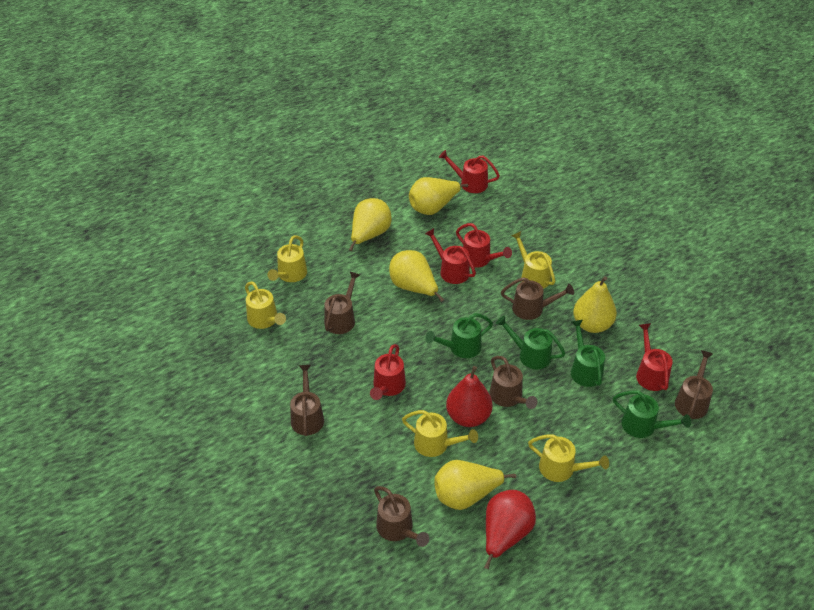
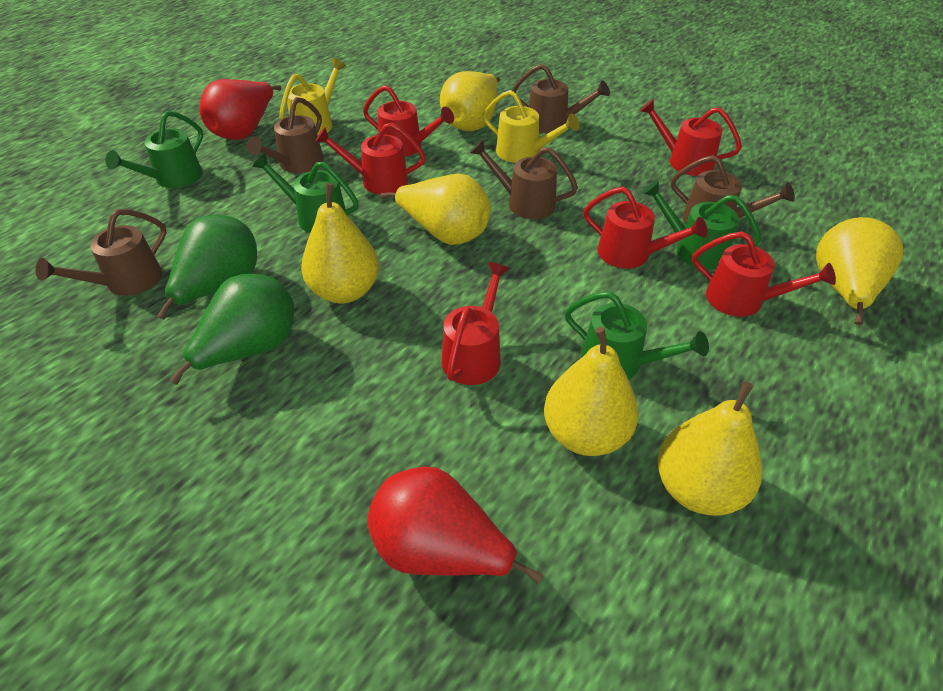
brown watering can: [290,365,324,436] [324,271,360,334] [374,486,429,547] [490,356,538,409] [501,277,574,320] [675,350,713,419] = 6 -> [35,209,167,296] [246,97,324,173] [470,140,578,219] [512,64,610,133] [671,155,795,223] = 5
green pear: none = 0 -> [157,215,257,320] [169,274,294,385] = 2
red watering can: [370,344,406,400] [425,228,476,284] [439,150,500,193] [456,223,512,268] [636,323,673,391] = 5 -> [315,123,426,195] [363,85,454,157] [442,262,510,385] [583,187,707,269] [640,99,742,176] [692,231,836,317] = 6
yellow pear: [349,198,392,251] [389,250,444,302] [409,177,468,215] [434,460,516,510] [573,276,617,333] = 5 -> [301,183,379,303] [381,174,491,245] [440,71,500,131] [544,327,639,456] [658,381,762,516] [816,217,903,325] = 6
yellow watering can: [245,281,286,329] [268,235,307,282] [402,410,478,457] [511,231,555,289] [528,434,609,482] = 5 -> [279,58,346,135] [483,90,580,163] = 2

